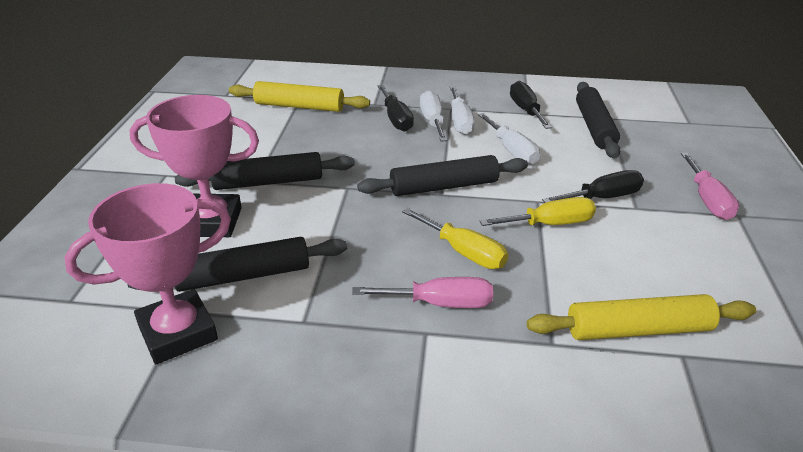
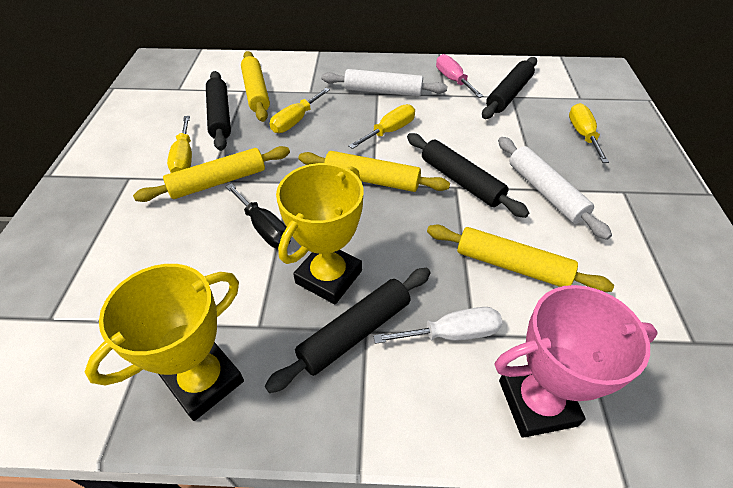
black screwdriver: [377,85,414,132] [510,81,552,129] [542,170,644,203] = 3 -> [226,184,291,248] = 1
pink screwdriver: [352,277,493,308] [681,153,739,220] = 2 -> [436,54,484,98] = 1
pink trophy: [64,183,231,364] [129,95,259,237] = 2 -> [494,285,657,438] = 1
white rolling pin: none = 0 -> [321,69,447,97] [498,137,612,240] = 2
white screwdriver: [420,90,447,141] [450,86,475,135] [478,113,540,165] = 3 -> [373,307,502,344] = 1
yellow rolling pin: [229,81,370,112] [527,294,756,340] = 2 -> [133,146,290,202] [241,51,270,122] [298,151,450,192] [427,224,614,292] = 4
yellow screwdriver: [402,208,508,269] [479,197,596,226] = 2 -> [167,116,192,173] [270,88,330,133] [348,104,415,149] [569,103,609,163] = 4
yellow trophy: none = 0 -> [85,264,244,421] [276,163,363,304] = 2

